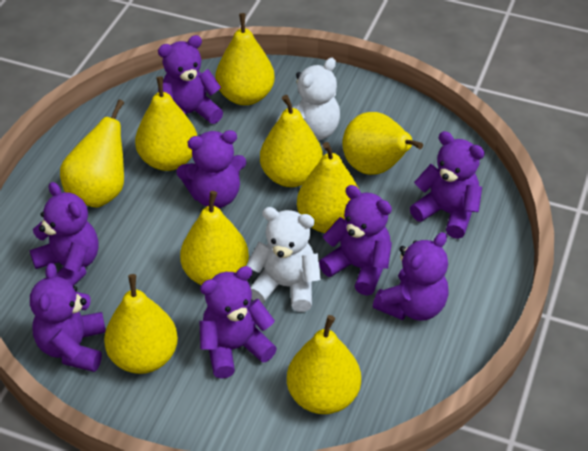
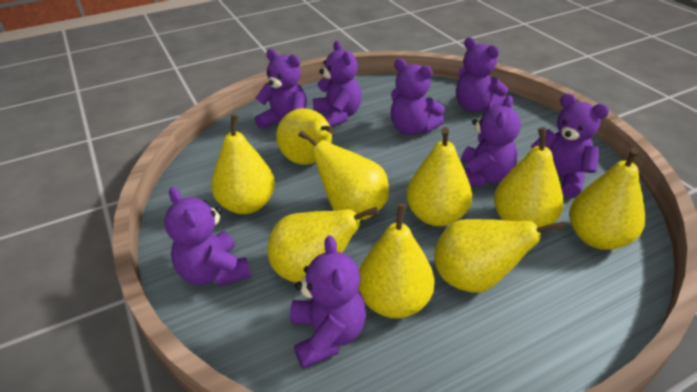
white teddy bear: [246,207,321,312] [277,58,340,141] = 2 -> none = 0

